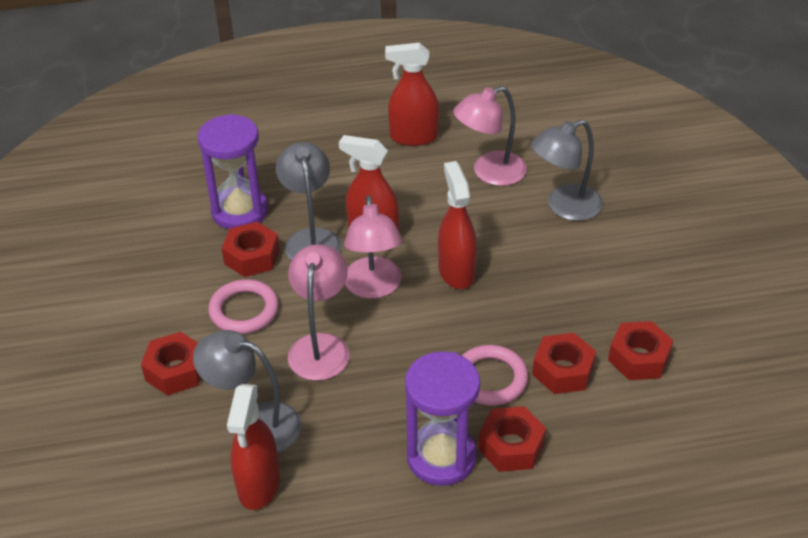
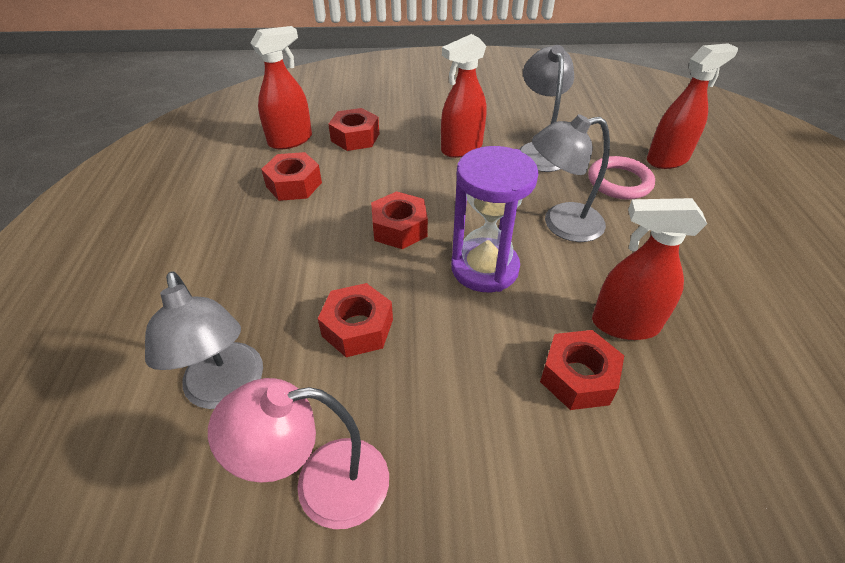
pink lamp: [288,244,349,381] [344,195,402,298] [453,86,527,186] = 3 -> [208,378,389,529] = 1
pink ring: [208,279,279,334] [462,345,528,405] = 2 -> [588,156,655,200] = 1
purple hourglass: [198,114,268,229] [405,351,480,486] = 2 -> [451,146,539,292] = 1

